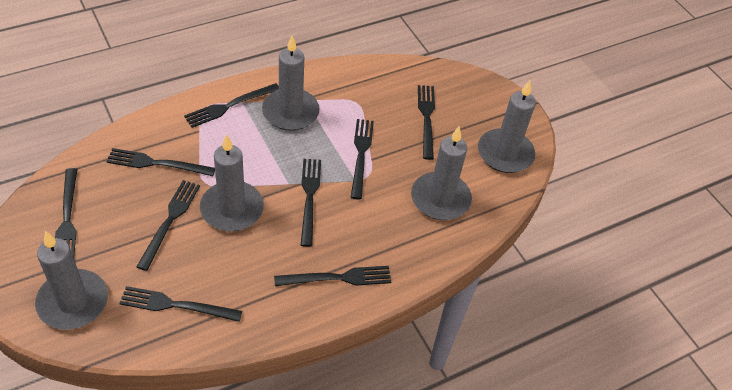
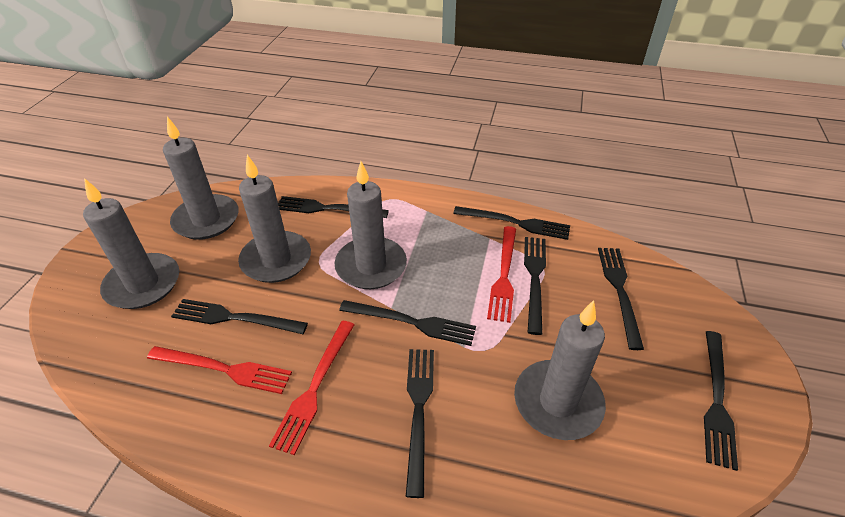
black fork: [55,168,78,257] [106,148,215,176] [119,286,242,322] [136,180,200,271] [184,83,279,128] [274,266,391,286] [301,159,321,247] [351,119,374,200] [418,85,435,160] = 9 -> [171,299,308,334] [278,196,389,218] [339,300,476,346] [406,349,434,498] [453,206,570,240] [524,237,546,335] [598,248,644,350] [704,331,738,471] = 8
red fork: none = 0 -> [147,346,292,394] [269,321,354,455] [487,226,516,323] = 3

